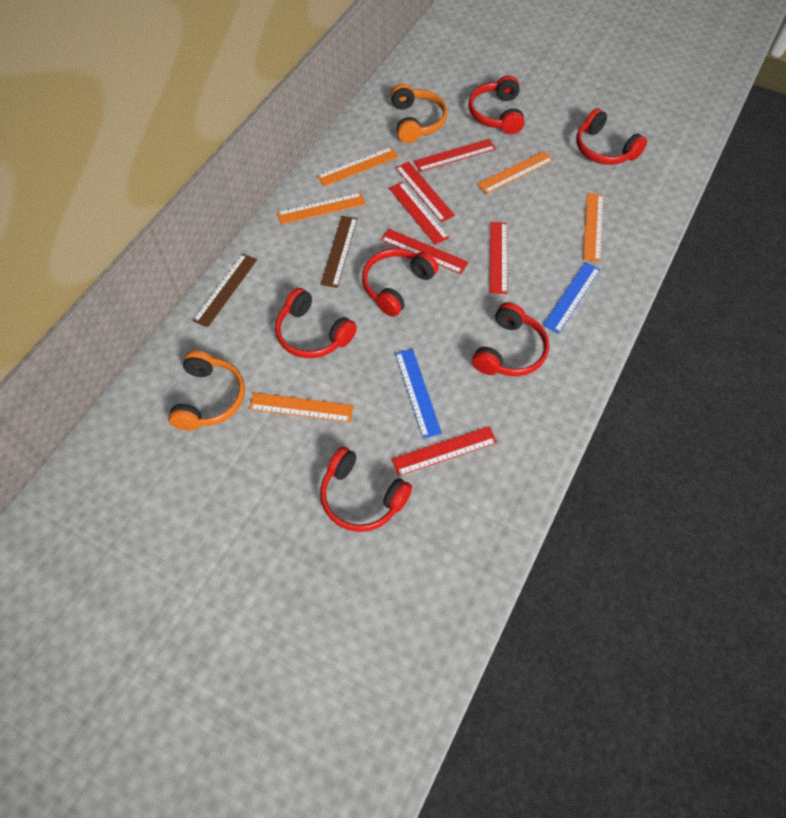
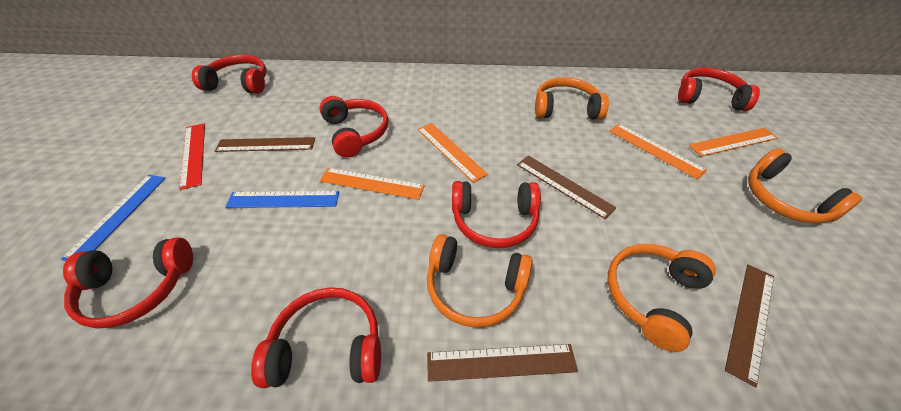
brown ruler: [193,254,257,328] [320,216,358,288] = 2 -> [215,137,315,152] [427,344,578,382] [517,155,616,220] [725,265,774,387] = 4
orange headphones: [168,351,245,431] [391,84,447,143] = 2 -> [427,234,533,328] [535,77,609,120] [608,244,716,352] [748,148,863,223] = 4
orange ruler: [249,393,354,422] [277,193,365,225] [317,147,399,186] [477,151,554,194] [583,193,604,262] = 5 -> [320,168,425,200] [418,123,488,183] [609,124,707,180] [688,128,778,157] = 4
red ruler: [381,228,468,274] [389,182,449,245] [392,426,497,476] [396,162,455,222] [414,139,496,172] [490,222,507,294] = 6 -> [179,124,205,190] = 1

